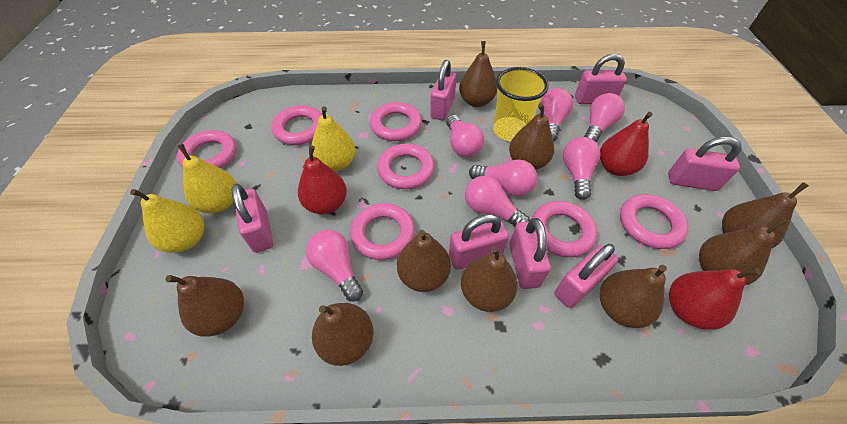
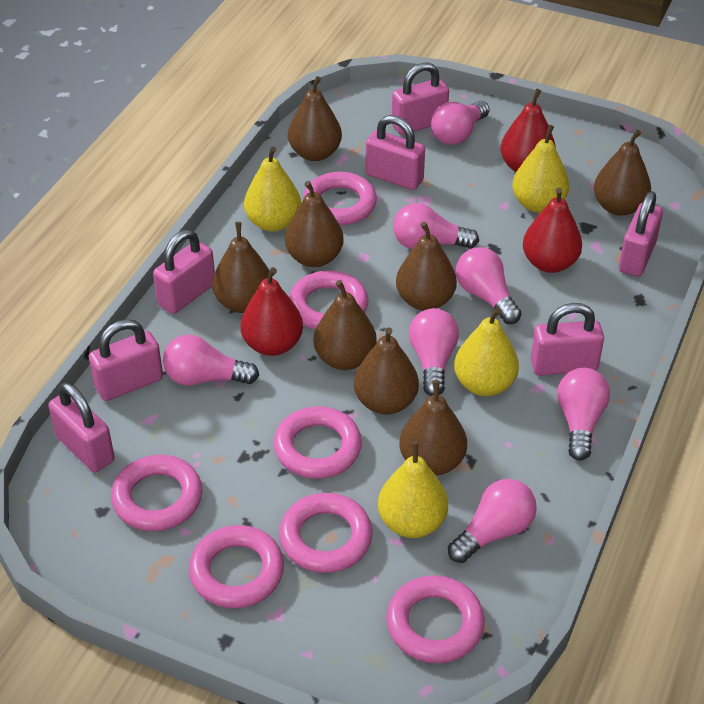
brown pear: [166,275,244,337] [312,303,373,366] [397,230,451,292] [459,41,498,107] [461,246,518,312] [509,103,554,170] [600,265,667,328] [699,217,788,285] [722,182,809,249] = 9 -> [212,222,273,313] [285,181,344,267] [288,76,342,161] [314,280,377,370] [354,327,419,415] [396,222,457,311] [399,380,467,475] [594,130,651,216] = 8
yellow cup: [493,67,549,141] = 1 -> none = 0
yellow pear: [130,189,204,253] [178,144,236,213] [311,106,356,171] = 3 -> [244,147,301,231] [378,441,448,538] [454,307,519,396] [512,125,569,213] = 4

